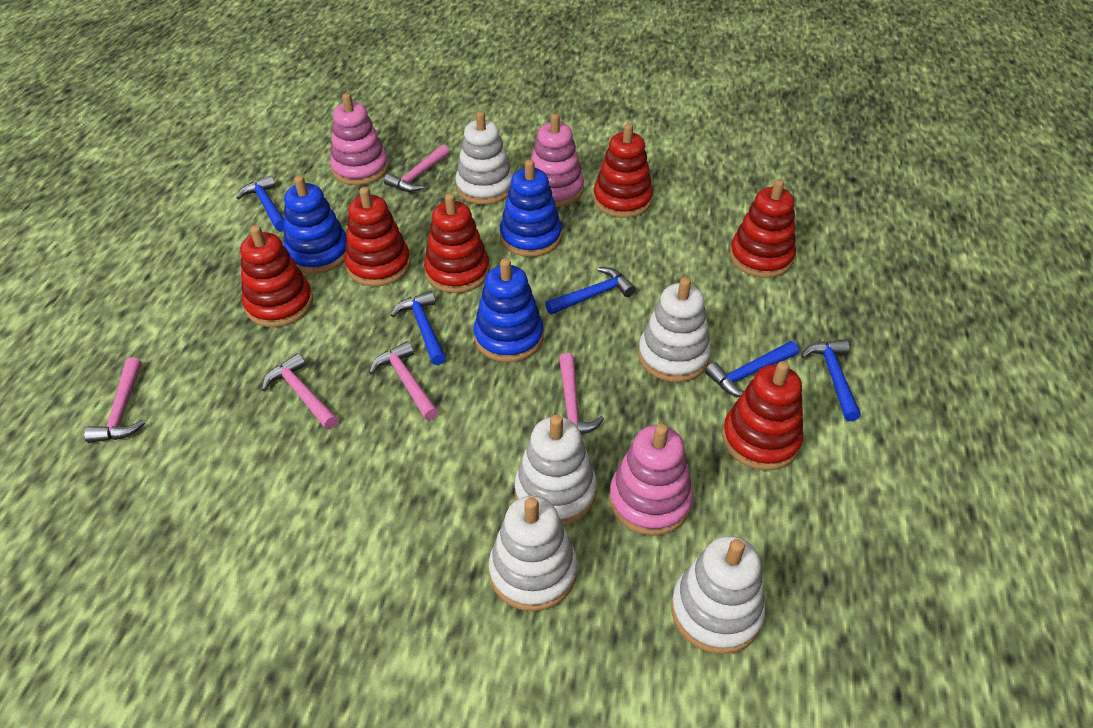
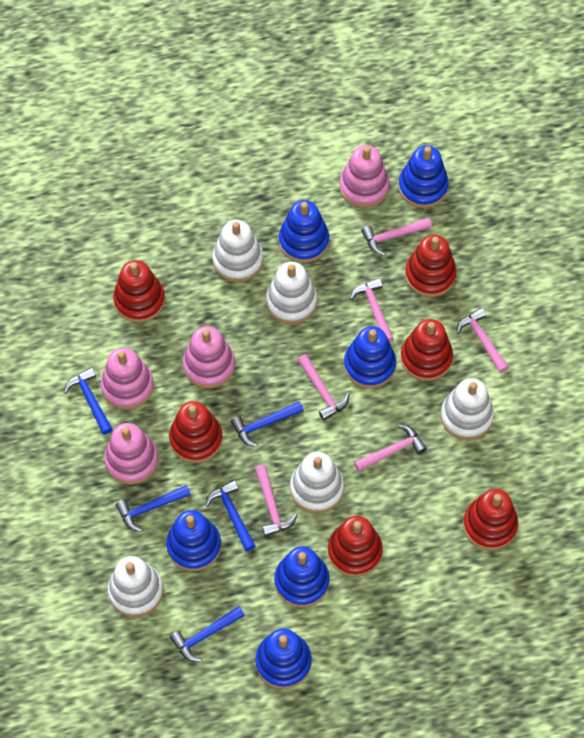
blue stacking toy: [284,175,347,274] [473,258,544,362] [500,160,562,257] = 3 -> [166,510,221,571] [255,629,312,689] [274,546,330,608] [279,200,329,263] [344,326,396,388] [398,145,449,208] = 6
pink hammer: [84,357,145,443] [262,353,338,429] [369,341,439,420] [384,145,449,192] [559,353,604,434] = 5 -> [255,464,297,537] [298,354,349,421] [350,278,394,343] [354,424,427,472] [361,217,432,255] [456,308,509,373] = 6
pink stacking toy: [330,93,389,185] [531,114,584,207] [609,424,693,536] = 3 -> [101,348,154,410] [104,423,159,485] [183,326,235,388] [340,145,390,208] = 4

